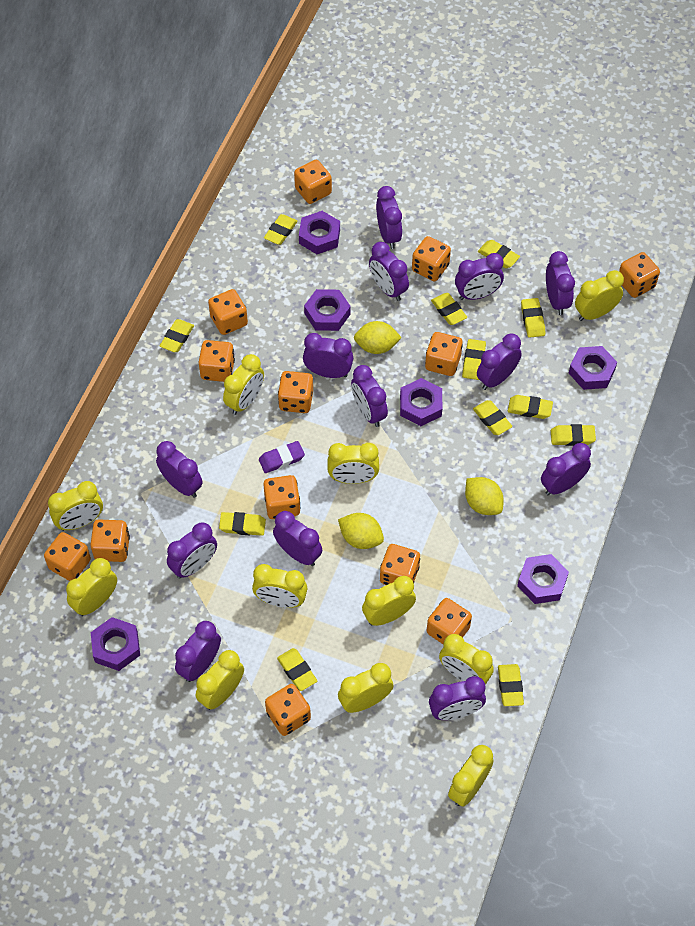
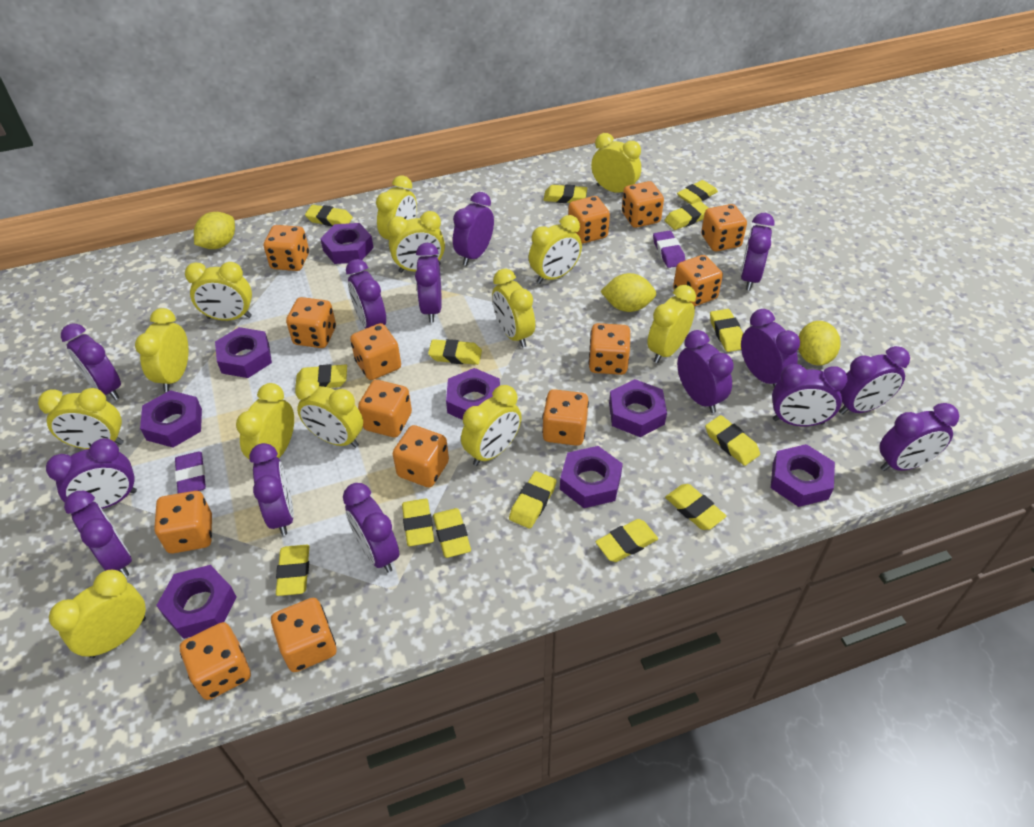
orange dice: [44,532,91,581] [90,519,130,562] [198,340,235,382] [208,289,248,335] [263,475,301,519] [265,684,311,736] [278,371,313,413] [294,160,332,204] [380,544,420,585] [412,236,451,282] [425,332,463,376] [427,598,472,645] [619,252,660,298] = 13 -> [154,491,212,554] [180,622,251,700] [264,225,309,271] [271,598,336,672] [286,297,336,348] [350,323,401,380] [358,380,412,437] [393,425,449,488] [542,389,589,446] [568,196,610,244] [589,323,630,375] [622,181,664,228] [673,255,723,307] [701,204,747,251] = 14
purple clock: [156,441,203,498] [167,522,217,579] [175,621,221,682] [273,511,322,566] [303,333,353,378] [351,365,388,427] [369,242,409,301] [376,186,402,249] [429,676,486,720] [455,253,504,300] [477,334,522,390] [541,443,591,495] [546,251,575,315] = 13 -> [46,438,137,509] [61,323,121,400] [64,491,132,577] [249,443,294,535] [343,483,399,573] [346,259,386,329] [415,243,442,323] [453,192,494,266] [677,330,734,413] [741,213,774,290] [741,309,800,387] [772,364,848,426] [839,346,910,415] [879,403,959,471] = 14
purple eraser: [259,441,305,473] = 1 -> [175,452,206,494] [653,231,685,268] = 2
purple nut: [91,617,140,671] [299,211,340,254] [304,289,351,331] [400,378,442,426] [517,554,569,604] [569,346,617,390] = 6 -> [140,390,202,448] [156,565,236,639] [215,327,272,378] [320,223,374,264] [446,368,500,420] [560,446,623,508] [609,379,667,437] [771,444,835,507] = 8
yellow clock: [48,481,103,531] [66,558,117,616] [196,650,244,710] [223,354,264,415] [252,564,308,608] [327,443,379,484] [338,663,393,713] [362,576,416,626] [439,634,494,684] [448,745,494,807] [575,270,624,321] = 11 -> [38,388,124,449] [49,570,146,658] [135,308,189,392] [185,262,252,321] [236,383,294,459] [295,378,363,448] [376,176,417,240] [388,211,445,273] [461,385,522,466] [492,269,535,348] [529,215,582,284] [591,133,641,193] [647,285,696,363] = 13
yellow eraser: [160,319,194,352] [219,512,266,536] [264,214,298,245] [277,648,317,691] [431,293,467,325] [462,339,486,380] [473,400,512,435] [478,240,520,268] [498,664,524,706] [508,395,553,419] [521,298,545,338] [551,424,596,446] = 12 -> [276,545,309,596] [295,364,347,388] [305,205,353,226] [402,499,434,546] [428,339,482,365] [433,508,471,558] [509,471,557,529] [543,185,587,203] [595,519,658,562] [664,201,708,230] [665,484,726,530] [677,180,718,204] [705,415,760,466] [710,309,743,352] = 14

